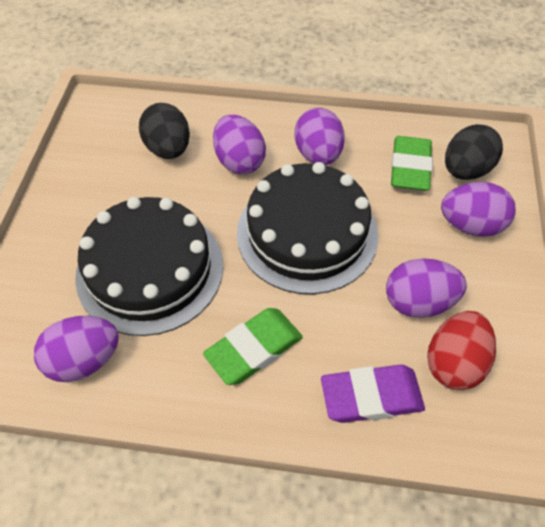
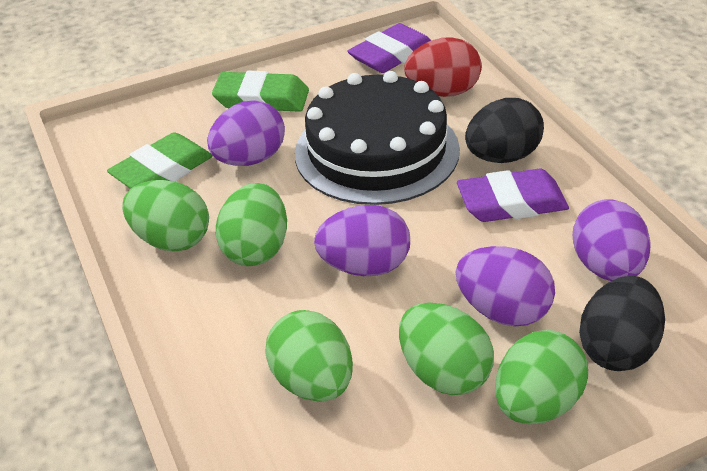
black cake: [75,197,223,336] [237,162,378,294] = 2 -> [295,71,460,205] = 1
green egg: none = 0 -> [122,180,209,251] [216,183,287,266] [265,310,353,402] [399,303,494,395] [495,330,588,424] = 5
purple egg: [34,316,119,382] [213,115,266,174] [295,108,345,165] [386,258,467,318] [441,182,516,237] = 5 -> [207,100,285,166] [314,205,410,276] [456,246,555,326] [573,199,651,281] = 4
purple eraser: [321,364,425,423] = 1 -> [347,23,431,73] [457,169,569,222] = 2

